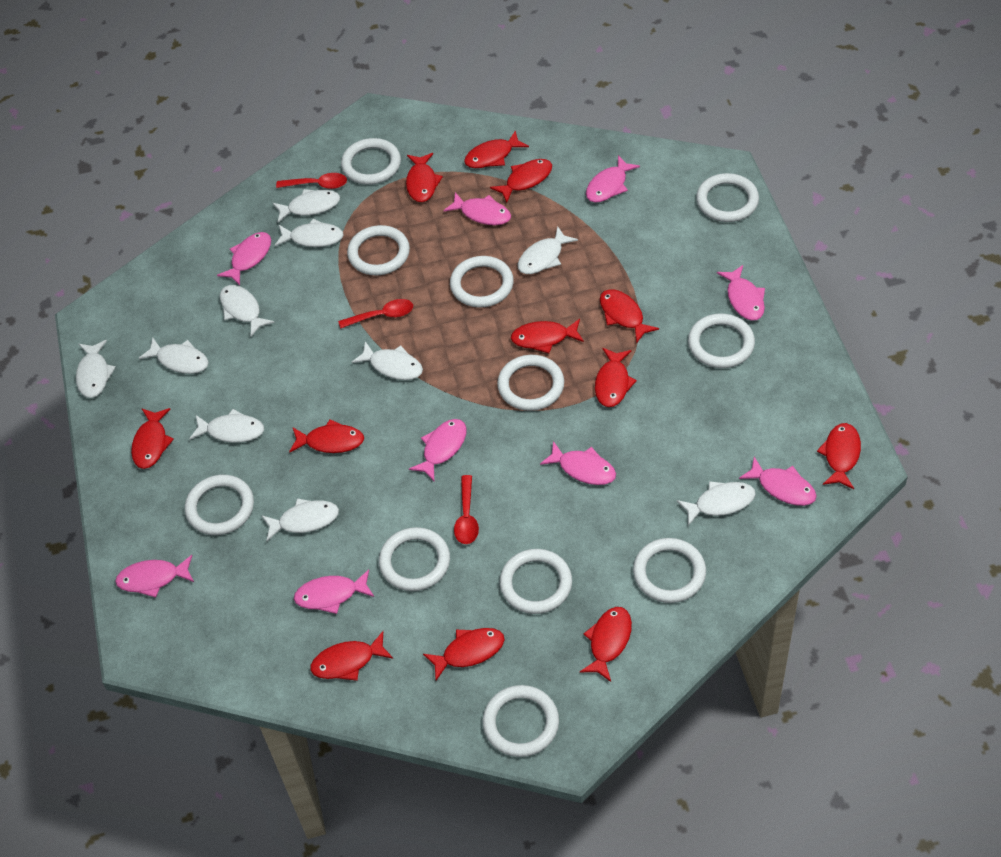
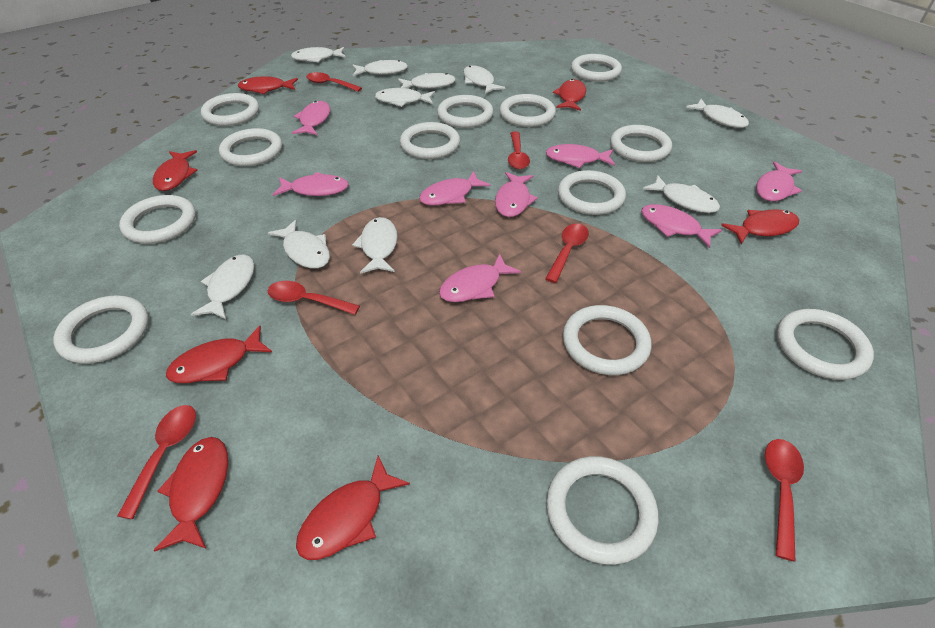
pink fish: [115,555,194,598] [217,232,271,286] [294,570,374,614] [409,419,467,481] [443,192,511,225] [540,441,616,485] [586,155,640,203] [717,265,765,321] [739,457,816,506] = 9 -> [273,172,349,196] [292,101,330,136] [419,171,490,206] [439,254,521,302] [495,172,538,217] [546,144,615,168] [641,204,722,248] [756,161,802,201] = 8
red fish: [131,408,174,469] [289,419,364,453] [310,631,393,681] [406,153,443,202] [423,628,505,680] [464,131,529,168] [490,159,552,203] [511,319,584,353] [580,607,632,682] [595,348,637,407] [600,289,659,344] [817,423,861,489] = 12 -> [153,150,197,191] [154,437,228,551] [166,326,272,383] [238,76,298,94] [296,455,410,560] [553,79,586,111] [721,209,799,244] = 7
red spoon: [276,173,347,189] [338,299,413,329] [454,475,479,544] = 3 -> [117,405,196,519] [267,281,360,315] [306,72,362,92] [508,132,530,170] [545,223,589,283] [765,439,804,561] = 6
white ring: [185,475,254,535] [341,138,401,185] [347,225,410,275] [379,527,450,591] [450,256,514,307] [483,685,559,757] [497,355,564,411] [500,549,572,614] [633,538,706,603] [688,313,755,368] [696,173,759,222] = 11 -> [53,295,149,364] [119,195,196,244] [201,93,259,126] [219,128,282,166] [400,122,460,159] [437,95,493,128] [499,94,556,127] [546,456,658,565] [558,170,626,215] [563,305,651,375] [571,54,622,82] [610,125,672,162] [777,309,874,380] = 13

